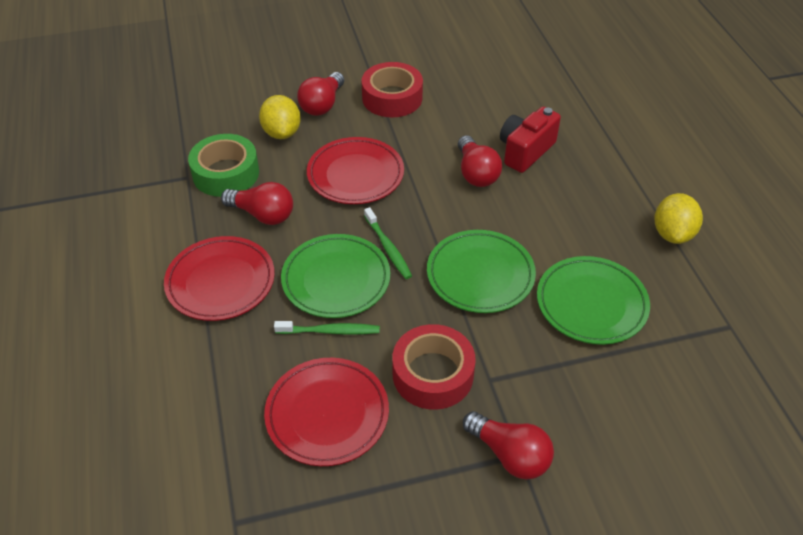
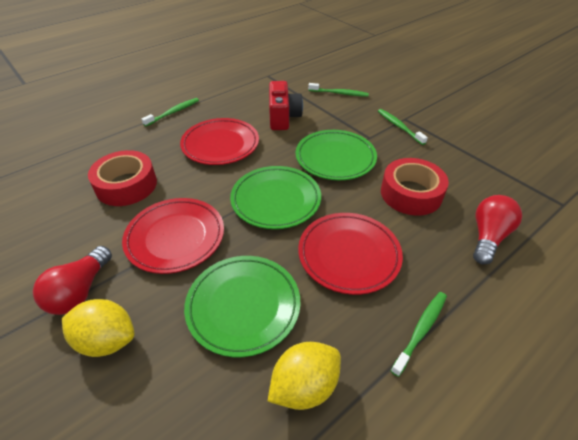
green tape: [188,134,259,197] = 1 -> none = 0
green toothbrush: [274,321,380,335] [364,207,412,279] = 2 -> [142,98,199,127] [308,83,369,97] [378,109,428,145] [391,292,447,377] = 4
red light bulb: [221,182,293,225] [297,72,344,116] [458,135,502,187] [463,411,554,480] = 4 -> [33,246,112,315] [473,195,522,265] = 2

